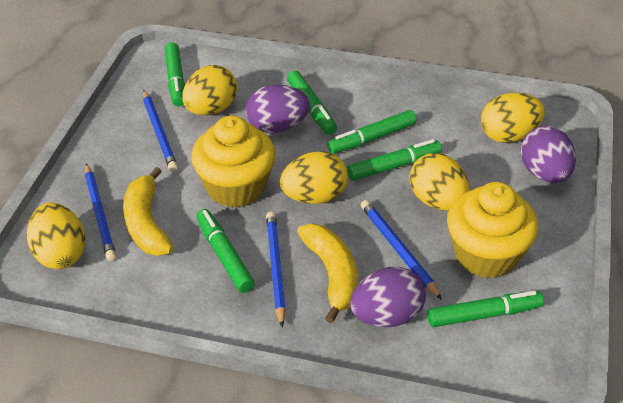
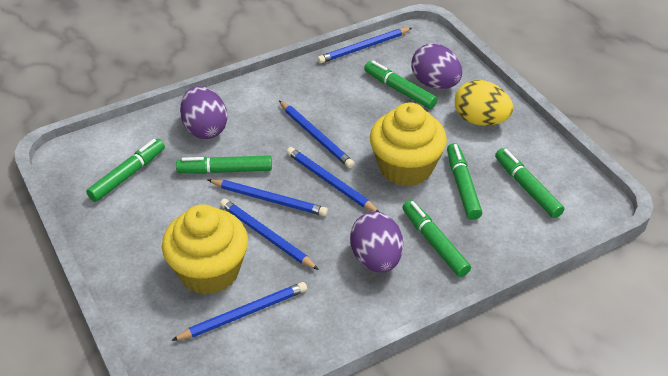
blue pencil: [85,163,116,261] [143,90,178,171] [266,212,286,328] [361,200,442,300] = 4 -> [171,282,307,341] [208,179,328,216] [220,199,319,270] [279,101,354,168] [287,147,379,212] [317,28,412,64] = 6
yellow banana: [123,167,173,256] [297,223,358,323] = 2 -> none = 0
yellow egg: [27,203,86,269] [182,65,237,115] [280,151,348,204] [409,153,469,210] [481,93,545,143] = 5 -> [455,80,513,126] = 1

